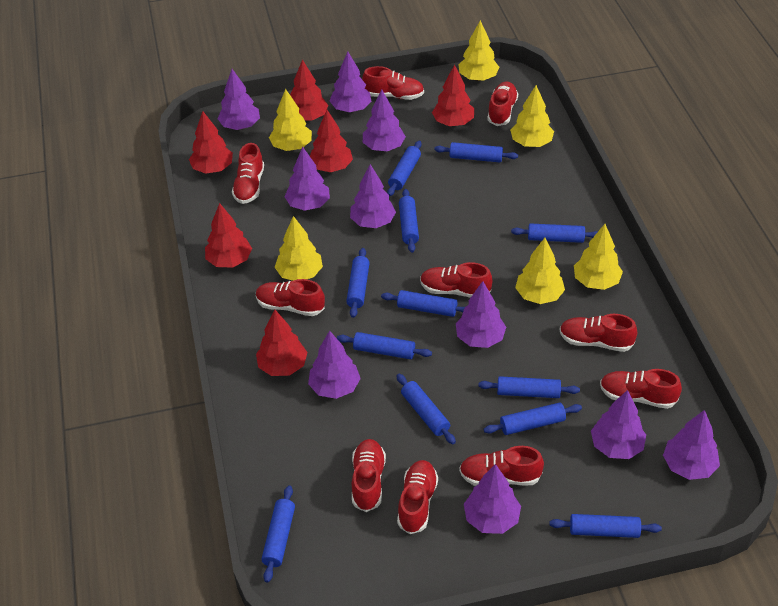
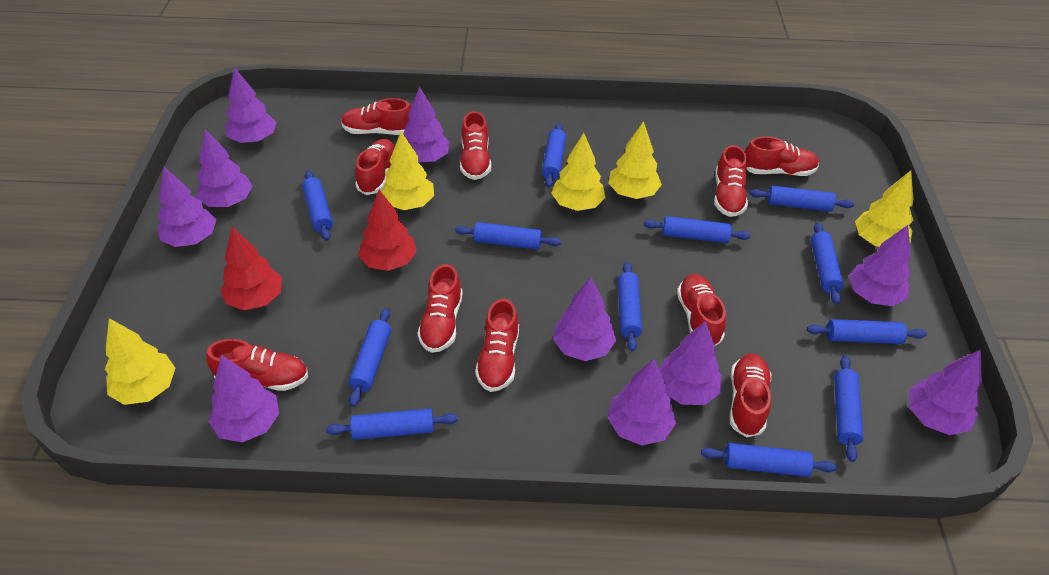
red tree: [189,111,233,174] [205,203,252,268] [256,310,308,376] [290,59,328,121] [310,110,353,172] [432,64,474,126] = 6 -> [220,227,282,310] [358,190,417,271] = 2
yellow tree: [269,89,312,151] [275,216,323,281] [458,20,499,81] [510,85,554,147] [515,238,565,304] [574,224,623,290] = 6 -> [105,318,175,405] [381,132,434,210] [551,133,606,211] [608,121,662,199] [855,170,914,247] = 5

